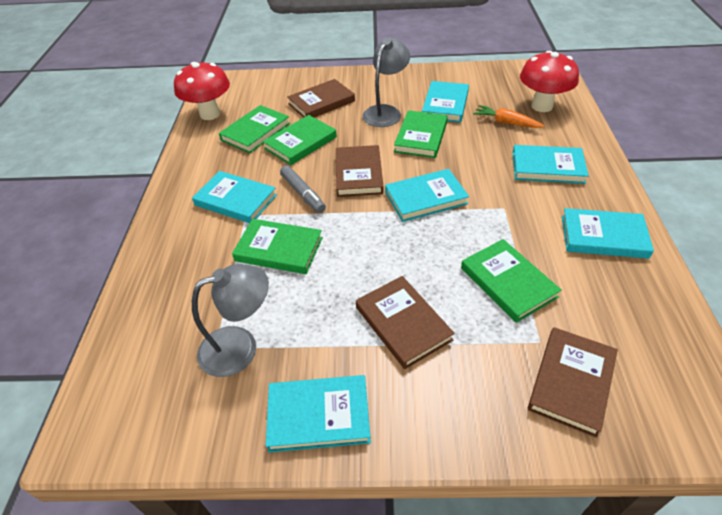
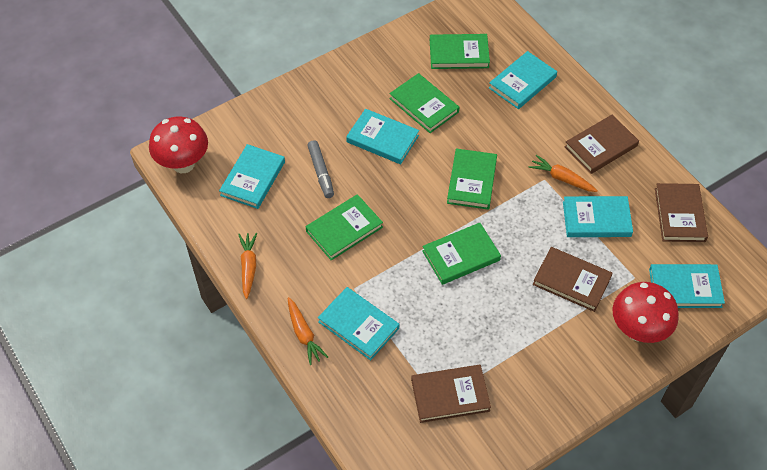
grey lamp: [192,264,269,377] [362,37,410,127] = 2 -> none = 0
orange carrot: [473,105,544,128] = 1 -> [238,233,257,299] [288,297,328,365] [529,155,598,192] = 3

